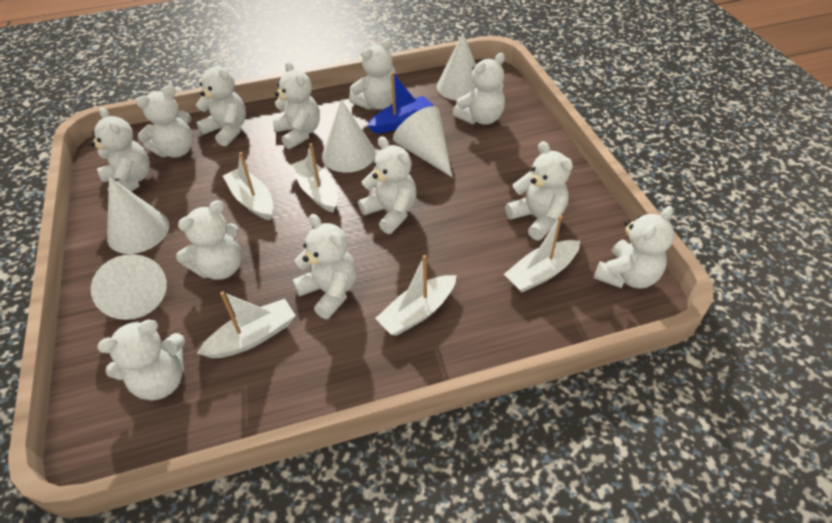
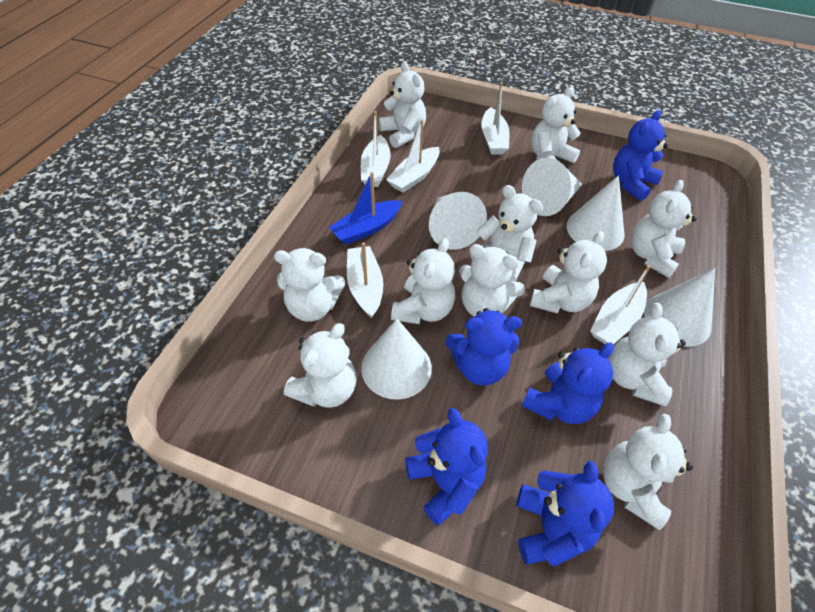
blue teddy bear: none = 0 -> [405,408,488,525] [445,308,522,386] [516,461,614,567] [522,343,614,424] [613,110,668,201] = 5
white teddy bear: [90,107,150,192] [97,320,185,401] [136,85,193,158] [176,200,242,279] [196,60,246,146] [272,61,320,149] [292,214,356,319] [349,39,395,110] [358,136,416,234] [453,53,505,125] [505,141,573,240] [594,206,674,289] = 12 -> [274,248,345,322] [284,323,357,408] [379,62,426,148] [391,238,455,324] [459,244,525,317] [471,185,543,281] [530,231,607,314] [531,87,581,163] [603,414,693,530] [608,303,686,406] [631,180,697,278] = 11

